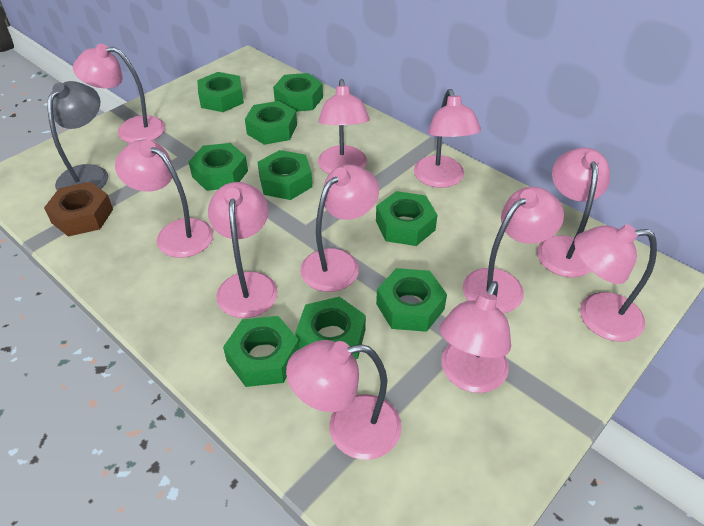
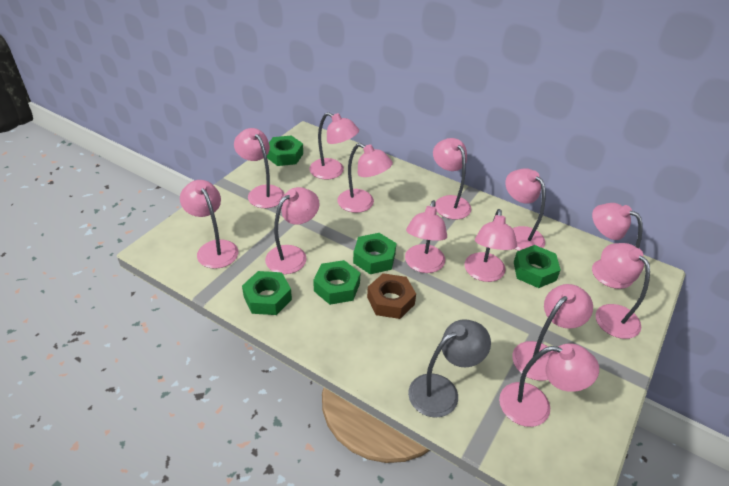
green nut: [189,143,248,191] [197,72,244,112] [223,316,300,387] [245,101,297,145] [257,150,312,200] [273,73,323,112] [295,297,366,359] [376,191,438,246] [376,268,447,332] = 9 -> [242,271,292,315] [267,135,303,166] [313,260,360,305] [353,233,396,274] [514,245,561,288] = 5
pink lamp: [73,44,165,143] [115,139,213,258] [208,182,278,318] [286,340,402,460] [300,165,379,292] [318,79,370,174] [414,89,481,188] [439,281,511,393] [463,187,564,313] [537,148,610,277] [574,224,657,342] = 11 -> [180,180,238,269] [234,128,285,208] [265,187,320,274] [309,112,359,180] [337,143,393,213] [405,200,447,273] [433,138,471,219] [465,209,517,282] [499,343,599,427] [505,168,546,251] [512,284,593,381] [592,203,642,289] [596,243,650,339] = 13

